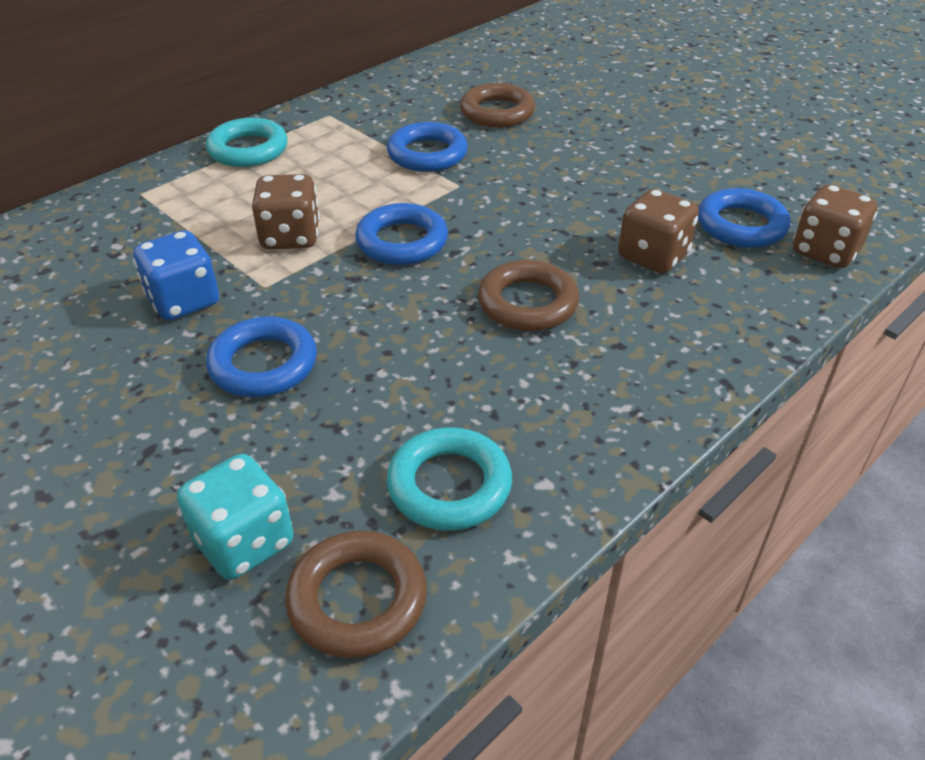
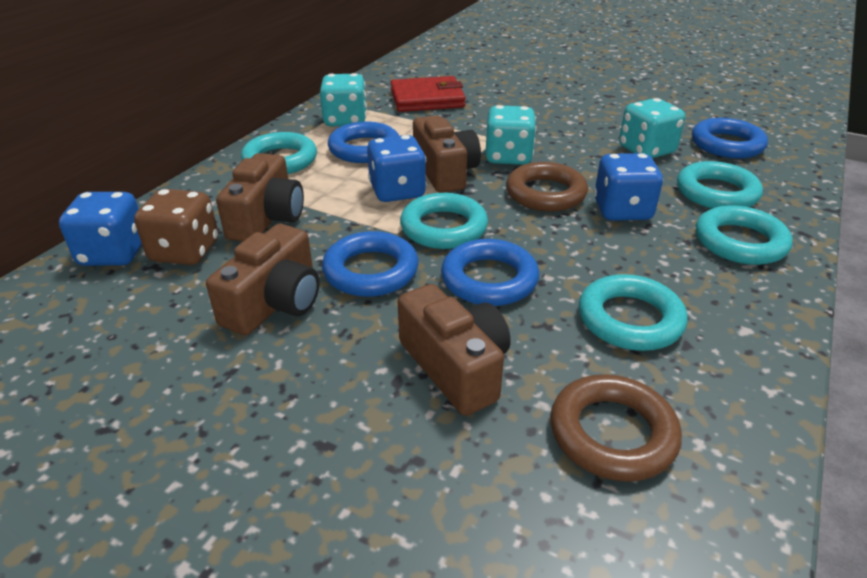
blue dice: [133,230,219,320] = 1 -> [59,192,142,266] [367,135,427,202] [594,153,663,221] = 3
brown camera: none = 0 -> [206,224,320,335] [216,153,304,241] [398,284,511,416] [413,115,481,193] = 4
brown dice: [252,174,320,249] [618,189,699,273] [793,184,878,268] = 3 -> [134,189,218,265] = 1
brown ring: [285,530,427,658] [460,83,535,128] [478,260,579,331] = 3 -> [506,162,588,212] [550,374,682,482] = 2
red wallet: none = 0 -> [390,76,466,112] = 1
turquoise dice: [177,454,293,580] = 1 -> [320,73,367,127] [485,105,536,165] [619,98,685,158] = 3
turquoise ring: [206,118,288,167] [386,427,512,531] = 2 -> [241,132,317,174] [400,193,488,249] [579,274,687,351] [677,161,763,209] [696,205,793,265] = 5

